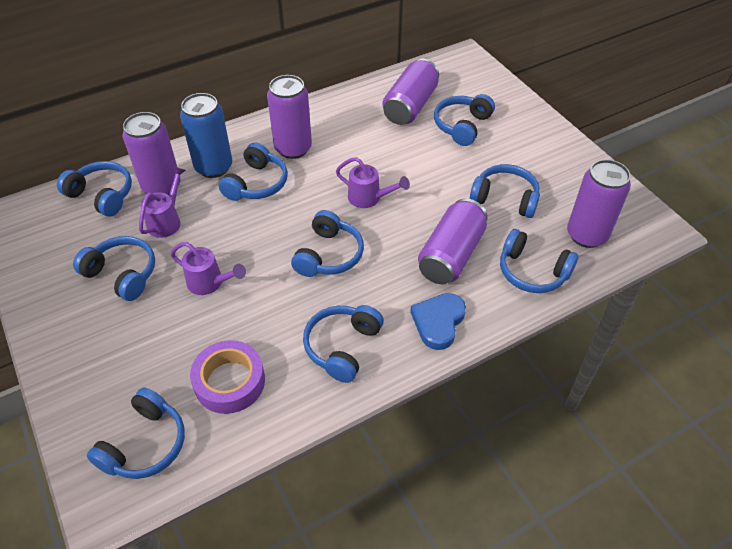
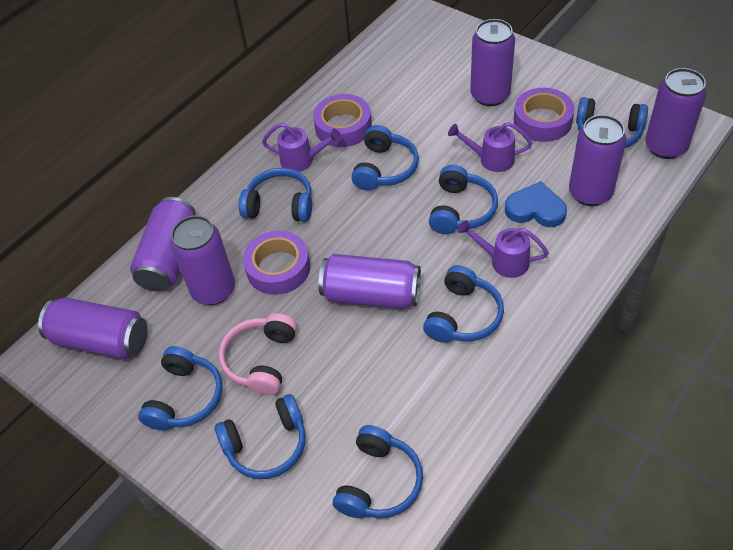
blue can: [180,93,232,178] = 1 -> none = 0
blue headphones: [57,161,132,217] [73,236,155,301] [87,387,185,479] [219,143,288,201] [291,210,364,277] [303,305,384,383] [434,94,495,146] [470,164,540,218] [500,229,579,293] = 9 -> [138,346,223,430] [215,394,305,479] [239,168,312,222] [333,425,423,518] [351,125,419,191] [423,265,504,343] [429,165,498,234] [576,97,648,148] = 8
pink headphones: none = 0 -> [219,313,297,395] = 1
purple can: [122,112,181,195] [267,75,312,159] [383,59,439,125] [418,198,488,284] [567,159,631,248] = 5 -> [38,297,148,359] [130,197,196,292] [170,215,235,305] [319,254,421,309] [470,19,515,106] [569,115,627,206] [645,68,707,159] = 7
purple tape: [190,340,265,414] = 1 -> [243,231,310,295] [313,94,372,147] [514,88,575,142] = 3

